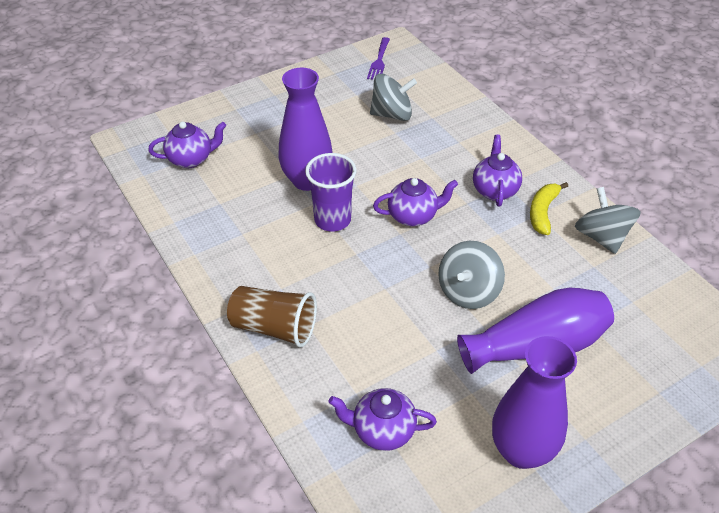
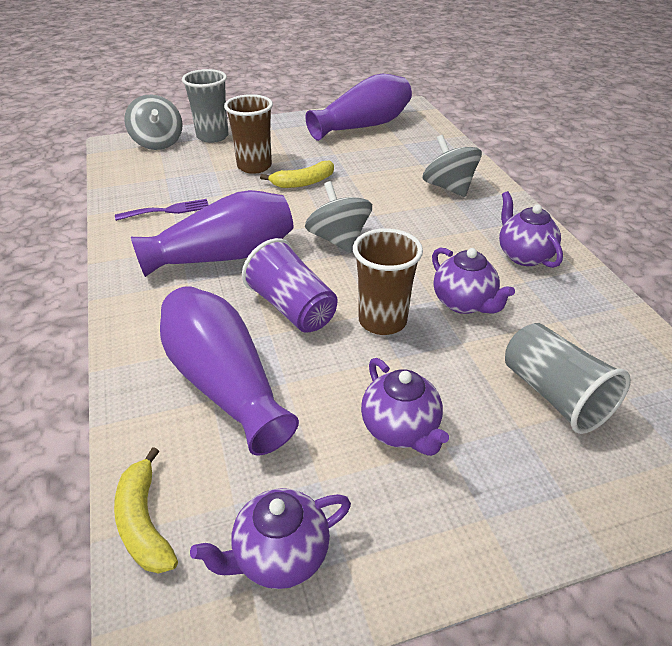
brown cup: [227,286,317,348] = 1 -> [224,94,273,174] [353,228,423,335] = 2
grey cup: none = 0 -> [182,69,229,143] [505,323,631,434] = 2
yellow banana: [530,182,568,235] = 1 -> [114,447,178,574] [260,161,334,188] = 2

